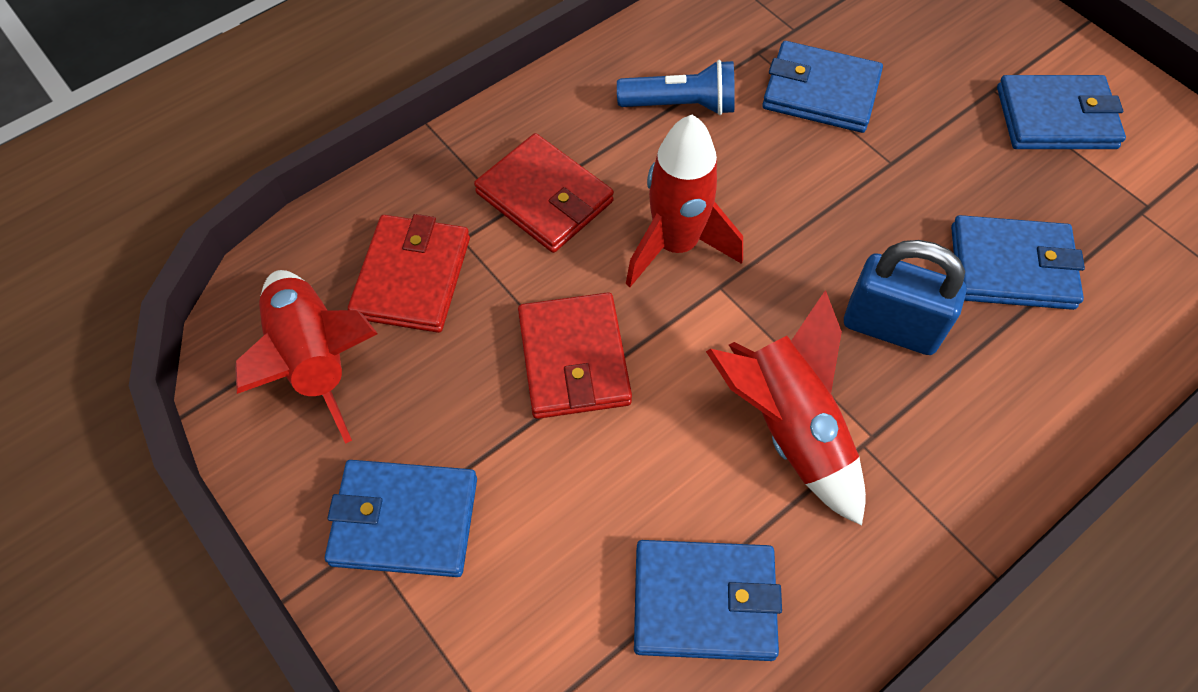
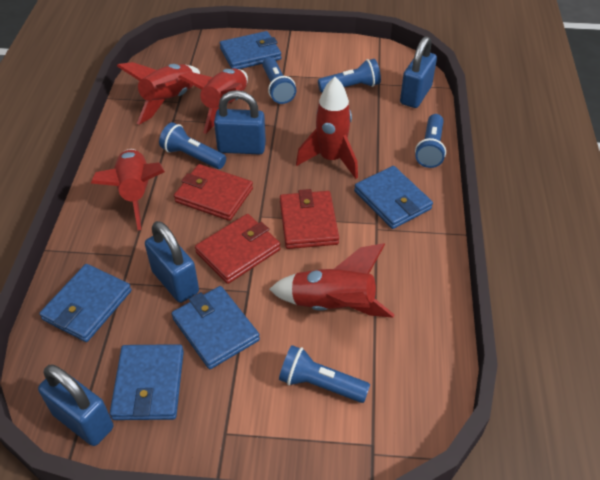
blue flashlight: [617,60,735,115] = 1 -> [159,122,226,169] [262,57,296,104] [279,345,370,403] [318,59,381,93] [415,114,446,168] = 5
blue padlock: [844,240,967,355] = 1 -> [38,364,113,446] [145,221,199,303] [214,90,266,155] [400,36,437,108] = 4
red rocket: [235,270,378,444] [626,115,743,287] [706,290,866,526] = 3 -> [91,149,165,230] [117,62,200,125] [178,68,248,134] [269,243,395,318] [296,77,358,179] = 5

